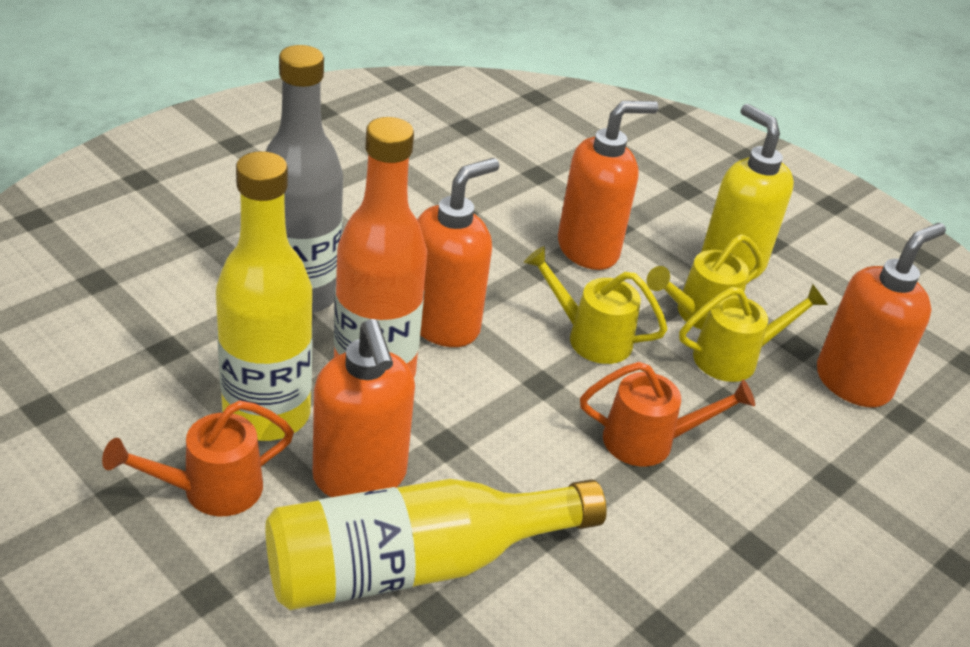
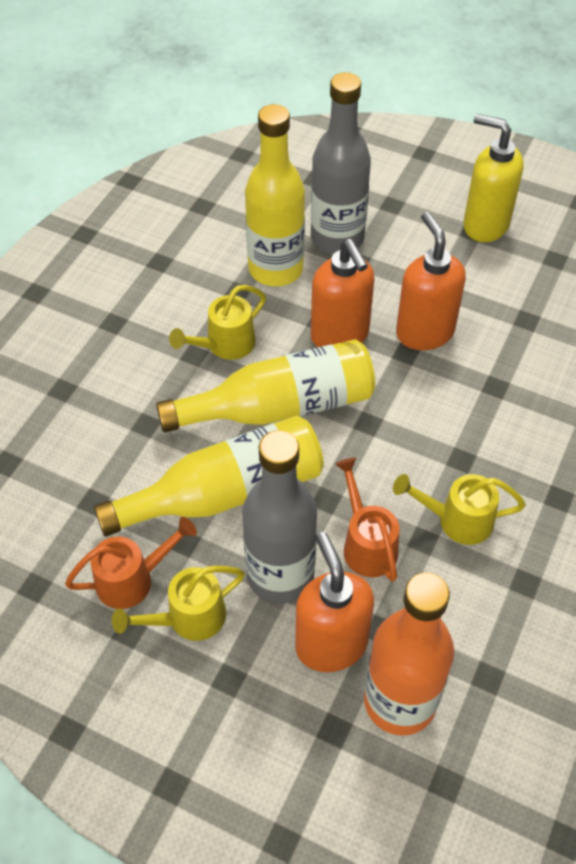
grey bottle: [265,45,343,313] = 1 -> [242,430,317,604] [311,72,371,254] = 2
orange soap dispenser: [313,319,415,497] [417,158,500,347] [558,101,658,270] [817,223,946,408] = 4 -> [295,532,374,672] [311,239,374,347] [396,212,466,350] = 3
yellow bottle: [216,151,313,441] [265,479,607,610] = 2 -> [94,416,324,536] [156,339,375,432] [245,104,305,286] = 3

